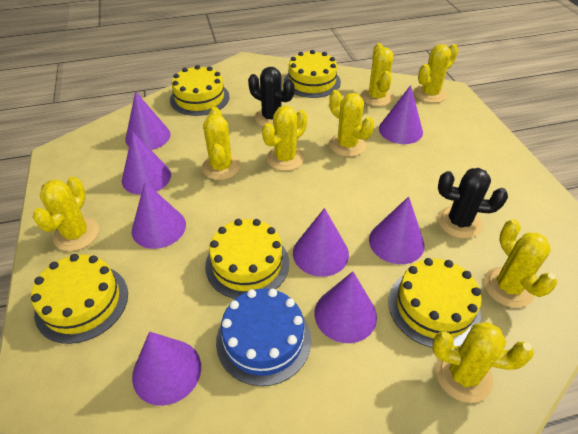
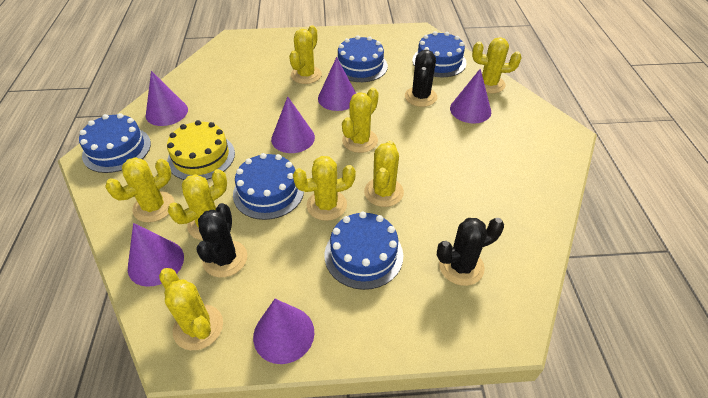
black cactus: [248,67,295,127] [438,168,508,239] = 2 -> [197,203,247,277] [405,50,437,107] [437,218,504,286] = 3
blue cake: [216,288,311,386] = 1 -> [79,113,151,173] [233,153,304,220] [325,211,403,290] [338,35,388,82] [413,31,467,77] = 5
purple cone: [122,132,171,195] [125,91,171,150] [132,182,186,249] [132,331,201,406] [293,208,349,277] [315,271,377,343] [369,196,425,264] [379,85,423,144] = 8 -> [128,223,184,287] [146,71,188,126] [253,299,314,364] [271,96,315,153] [318,57,356,111] [450,69,491,124] = 6
yellow cake: [31,254,128,344] [170,65,229,116] [205,219,289,299] [284,50,341,98] [388,258,482,348] = 5 -> [167,120,235,180] = 1

